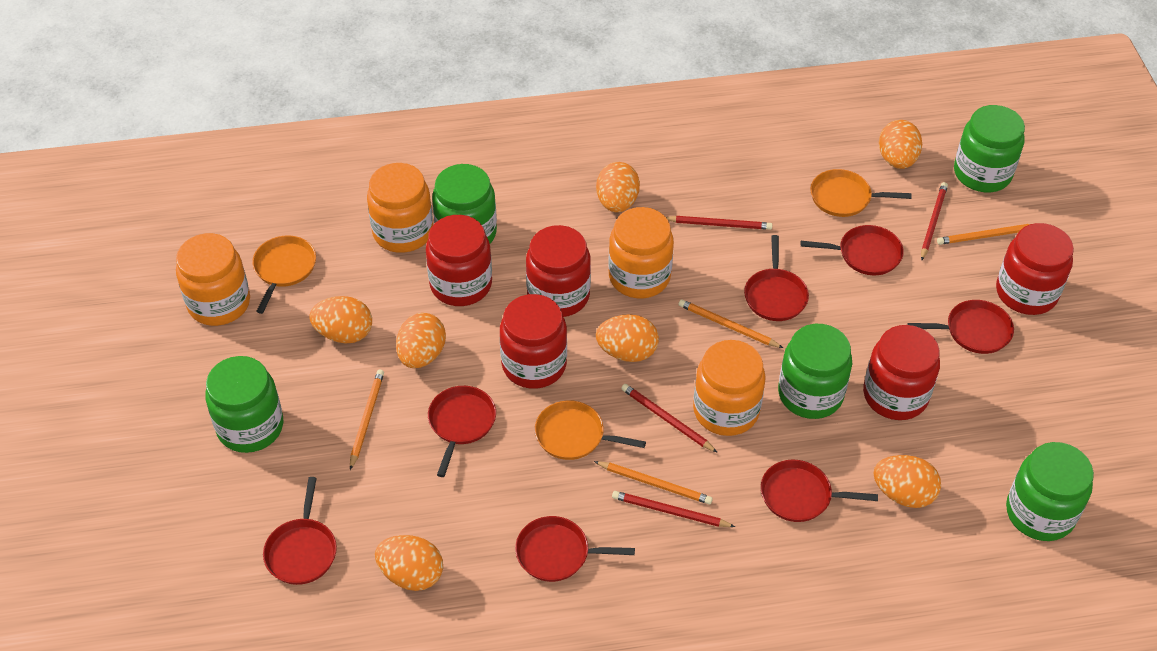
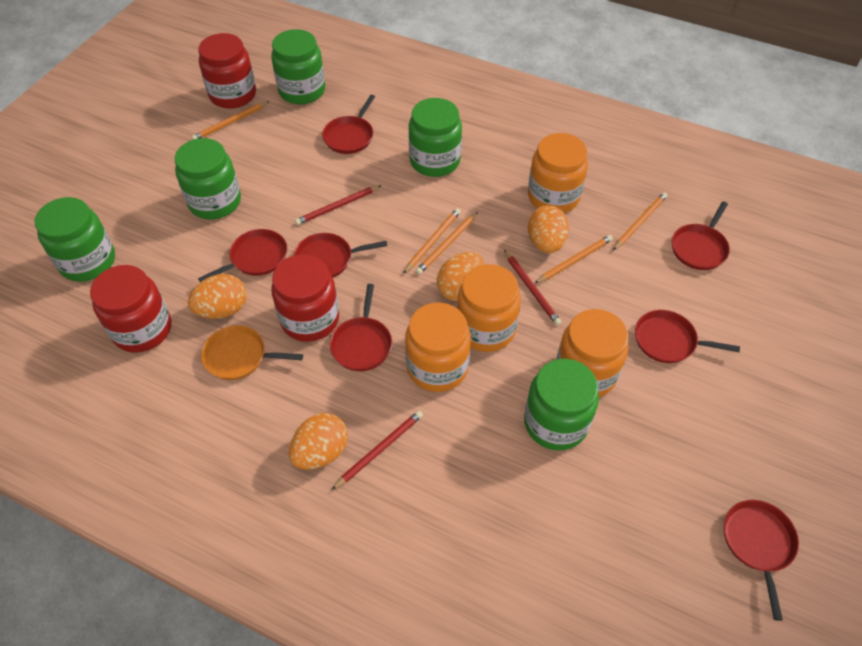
orange egg: [309,296,372,343] [375,535,443,591] [396,313,446,368] [596,162,640,212] [596,314,659,362] [873,455,941,508] [879,120,922,169] = 7 -> [188,274,247,319] [289,413,348,470] [437,252,485,301] [528,205,569,253] = 4
orange pan: [252,235,316,314] [535,400,646,460] [810,169,912,217] = 3 -> [201,325,303,380] = 1
orange pencil: [350,370,384,470] [594,461,713,505] [678,299,783,348] [937,224,1030,245] = 4 -> [192,101,270,140] [403,208,461,274] [416,212,478,274] [534,235,613,284] [613,192,668,250] = 5
red jar: [426,215,492,306] [500,294,567,389] [526,225,591,317] [863,325,940,420] [996,223,1074,315] = 5 -> [90,265,171,353] [198,33,256,109] [271,255,339,342] = 3
red pencil: [612,491,735,527] [621,384,718,453] [666,216,772,230] [921,182,948,261] = 4 -> [295,185,381,225] [332,410,423,490] [504,250,561,326] = 3

